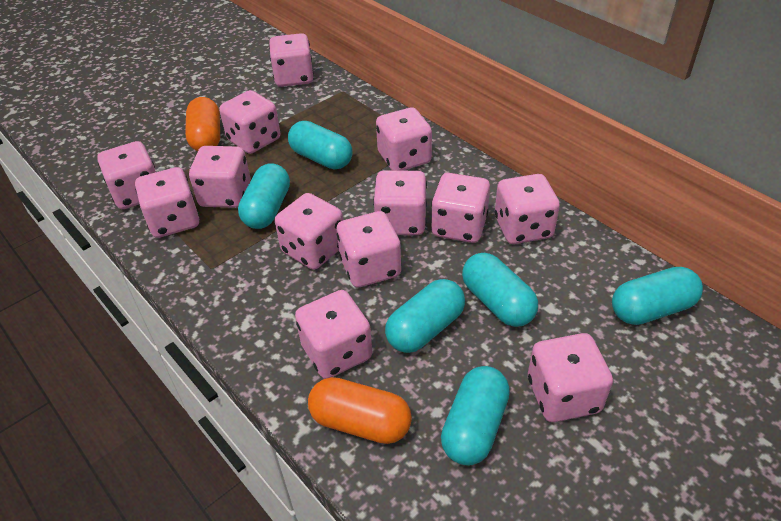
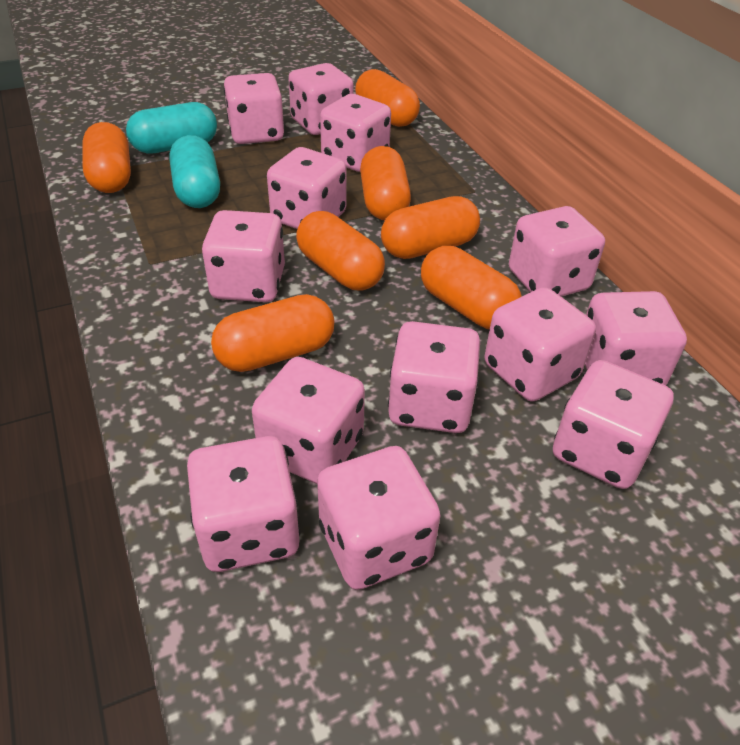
orange capsule: [185,97,220,151] [308,377,412,444] = 2 -> [82,122,131,193] [211,294,334,372] [296,211,385,290] [355,69,420,127] [360,146,411,220] [381,196,480,259] [421,246,522,329] = 7
turquoise capsule: [238,163,290,229] [288,121,353,169] [385,279,465,353] [441,366,510,466] [462,253,538,327] [612,267,703,325] = 6 -> [126,102,217,153] [169,135,220,208] = 2

